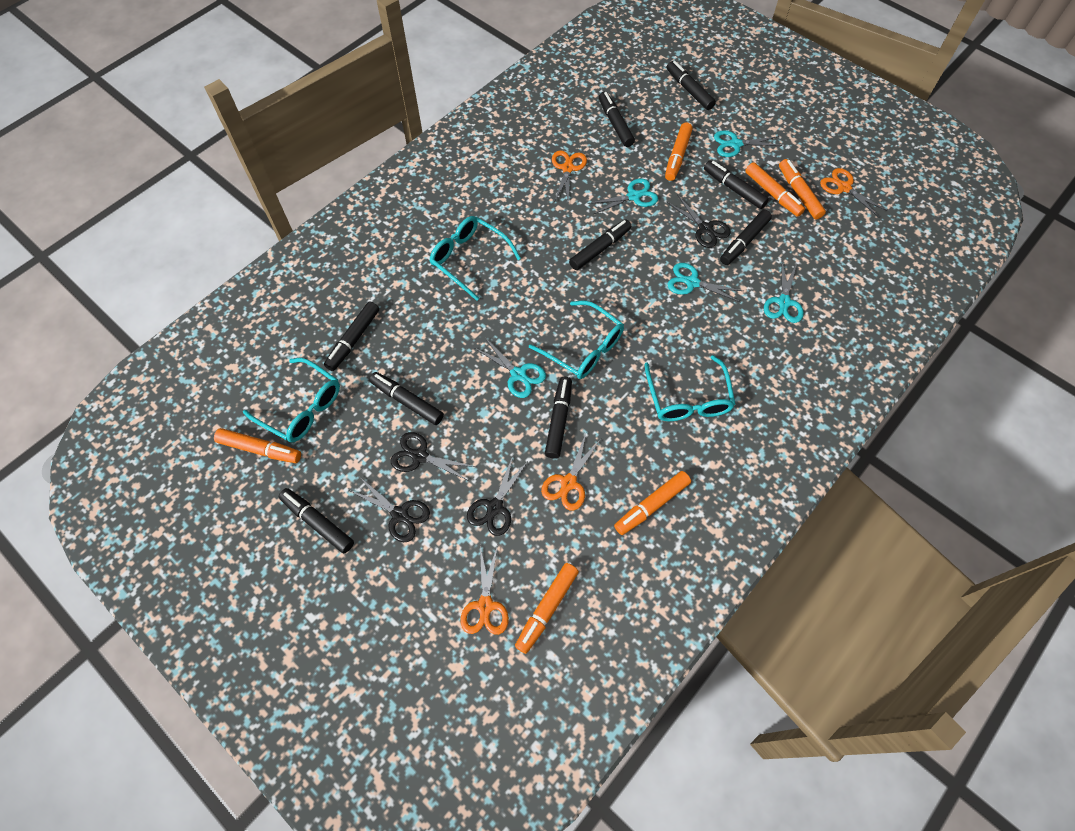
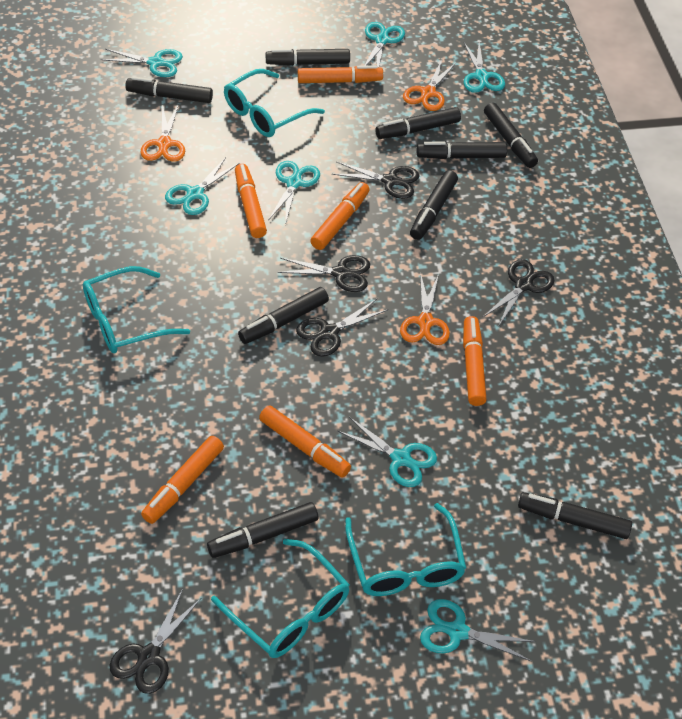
black scissors: [349,477,430,542] [391,432,476,481] [467,456,528,536] [667,196,731,248] = 4 -> [109,589,201,694] [277,255,370,292] [296,299,388,357] [332,161,420,199] [482,259,555,327] = 5
orange scissors: [460,545,509,635] [541,434,601,511] [552,150,587,201] [820,168,888,217] = 4 -> [141,104,185,162] [400,272,450,345] [403,59,457,111] = 3
turquoise scissors: [475,338,546,398] [588,179,658,214] [667,263,743,302] [714,130,783,157] [764,261,804,323] = 5 -> [101,49,183,77] [165,157,240,215] [268,161,320,225] [338,417,437,487] [364,22,405,67] [420,599,536,662] [464,43,505,93] = 7

